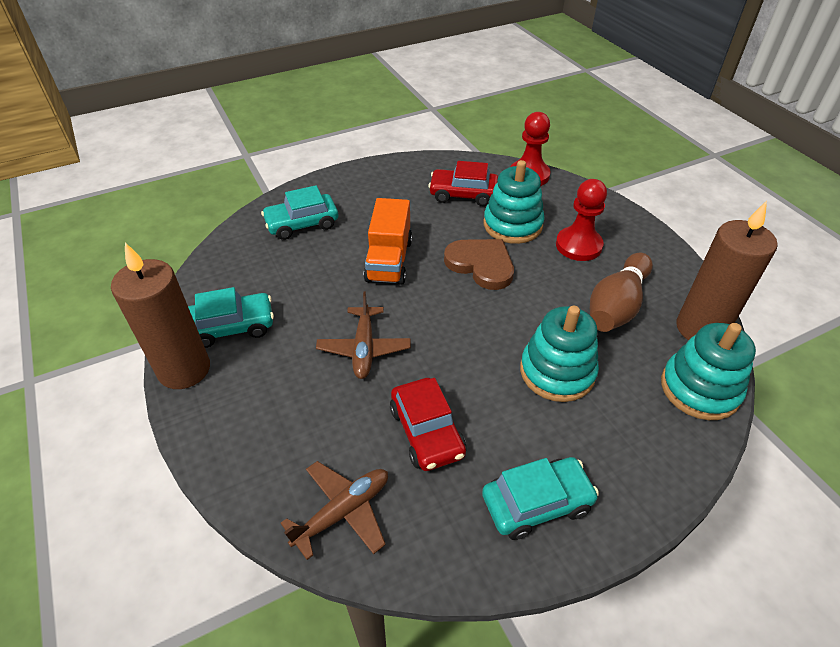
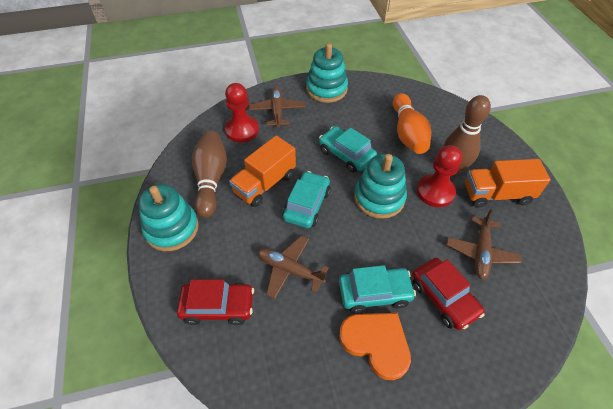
brown bowling pin: [590,253,653,332] = 1 -> [192,131,227,218] [443,95,491,175] = 2
brown candle: [111,243,210,389] [676,201,778,340] = 2 -> none = 0
brown heart: [444,239,514,290] = 1 -> none = 0
brown plane: [281,461,388,560] [316,291,411,379] = 2 -> [249,87,305,128] [258,236,329,299] [446,209,522,280] = 3
orange bowling pin: none = 0 -> [393,93,431,154] = 1
orange heart: none = 0 -> [339,313,411,380] = 1
orange truck: [364,198,412,285] = 1 -> [229,136,296,207] [465,159,550,208] = 2

